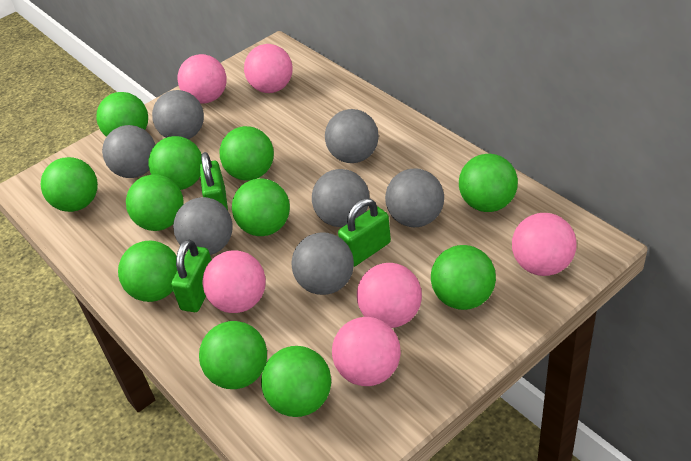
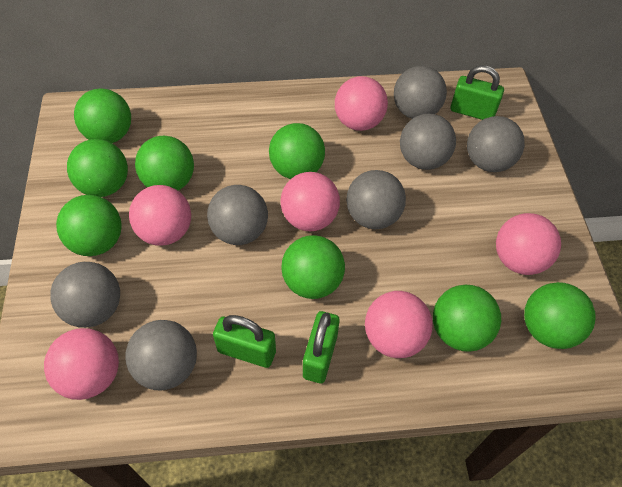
green ball: [41,157,98,212] [96,92,148,137] [118,241,177,302] [126,174,184,231] [148,136,202,190] [199,321,267,389] [220,126,274,180] [232,178,290,236] [261,346,331,417] [431,245,496,310] [459,154,518,212] = 11 -> [56,195,122,256] [67,139,128,197] [74,89,131,143] [135,136,194,190] [269,123,325,179] [281,235,345,299] [433,285,501,352] [524,282,596,349] = 8

